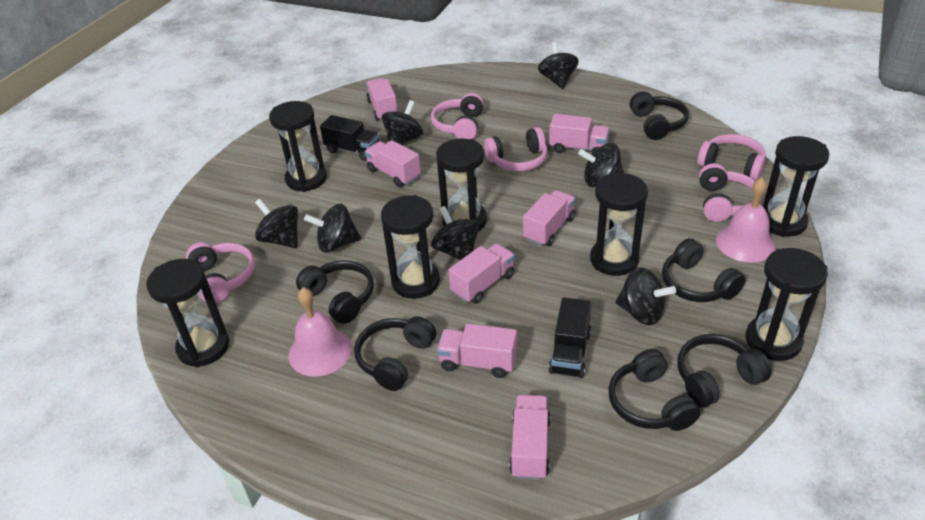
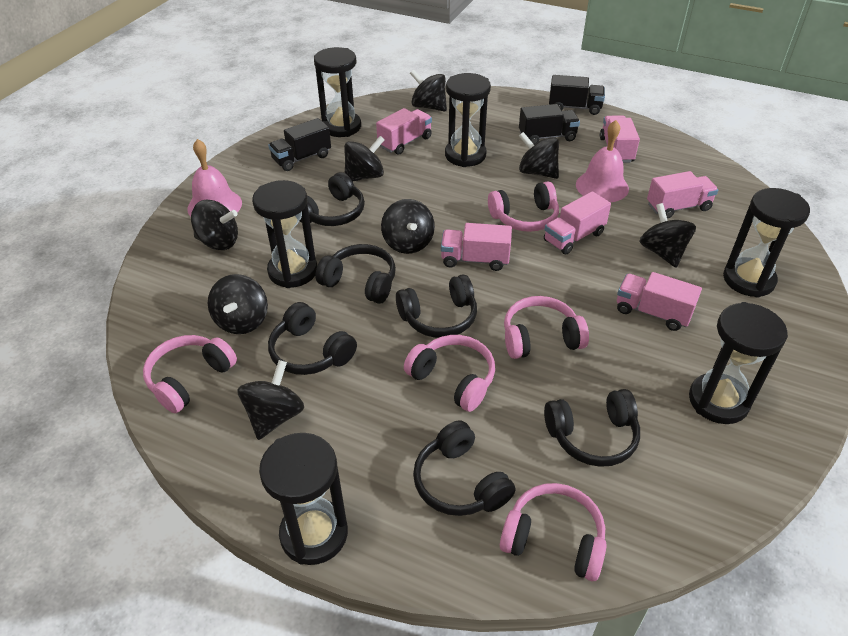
black hourglass: [146,259,229,367] [269,101,327,192] [381,195,440,299] [436,138,487,232] [590,172,648,276] [745,248,828,361] [763,136,829,237] = 7 -> [252,180,317,288] [259,433,348,565] [314,47,361,137] [445,73,491,167] [689,302,788,424] [723,188,810,298] = 6
black spinning top: [255,199,298,248] [304,204,361,252] [382,100,423,145] [431,206,480,260] [538,42,579,89] [578,143,624,187] [615,267,676,325] = 7 -> [191,200,238,250] [208,274,268,334] [237,360,304,440] [344,136,385,182] [381,199,435,254] [410,69,447,112] [519,132,559,179] [639,203,696,268] = 8
black truck: [320,115,380,161] [549,297,591,378] = 2 -> [268,118,331,171] [519,104,580,145] [549,75,605,115] = 3
pink truck: [364,140,421,187] [366,78,399,121] [437,324,517,378] [448,243,515,304] [509,395,551,480] [523,190,576,246] [549,114,610,154] = 7 -> [376,108,432,155] [441,223,512,271] [544,191,611,254] [600,115,640,163] [617,272,702,331] [647,171,718,219] = 6

